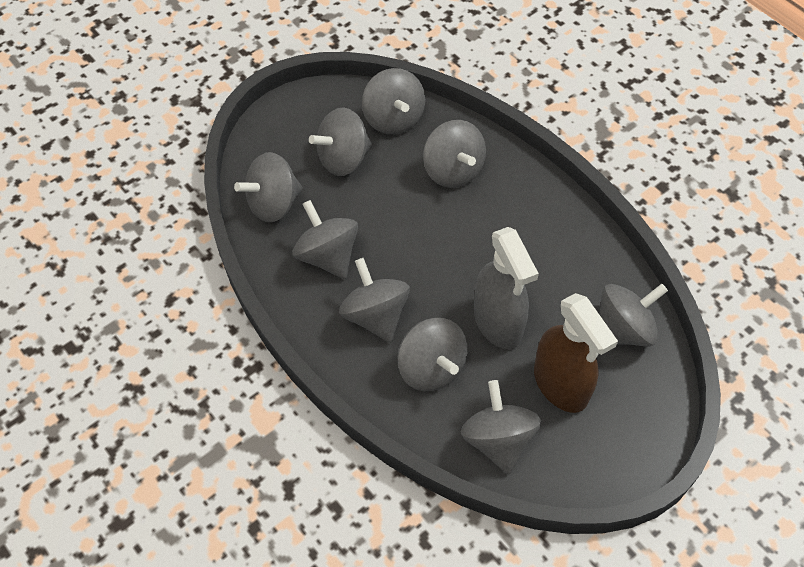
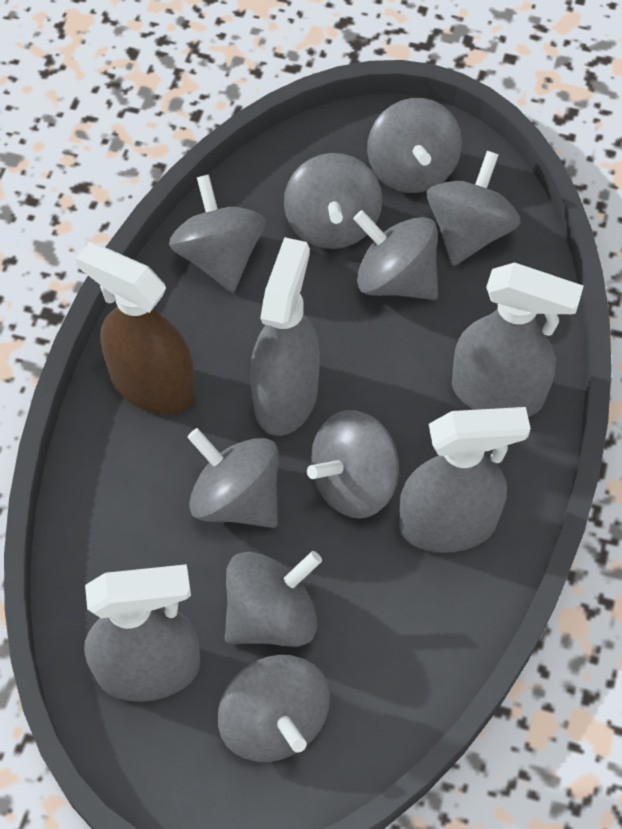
grey spray bottle: [474,227,539,349] = 1 -> [84,564,201,702] [250,237,320,436] [399,407,531,553] [452,262,584,417] = 4

